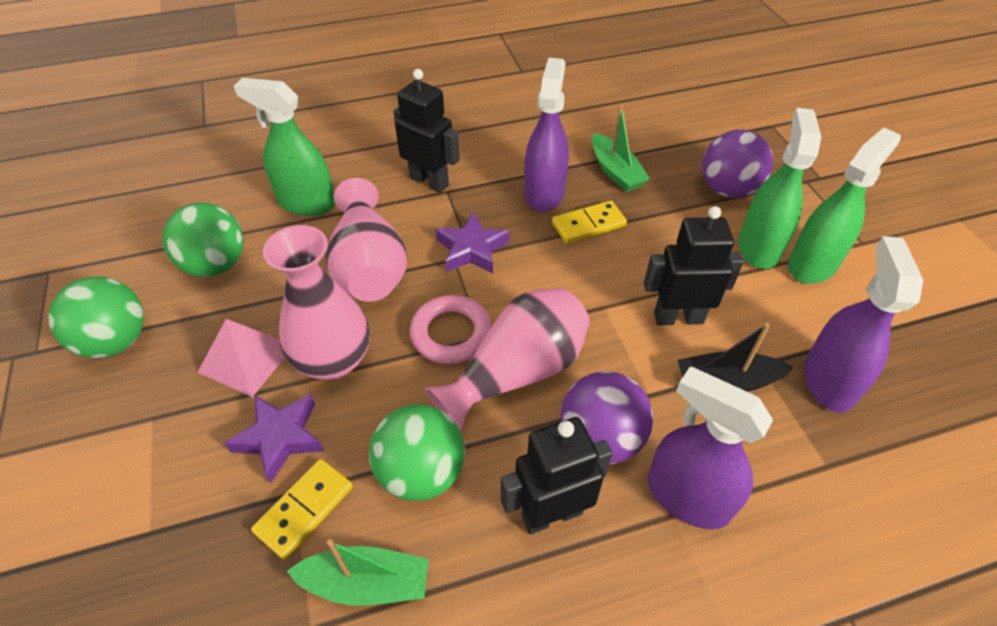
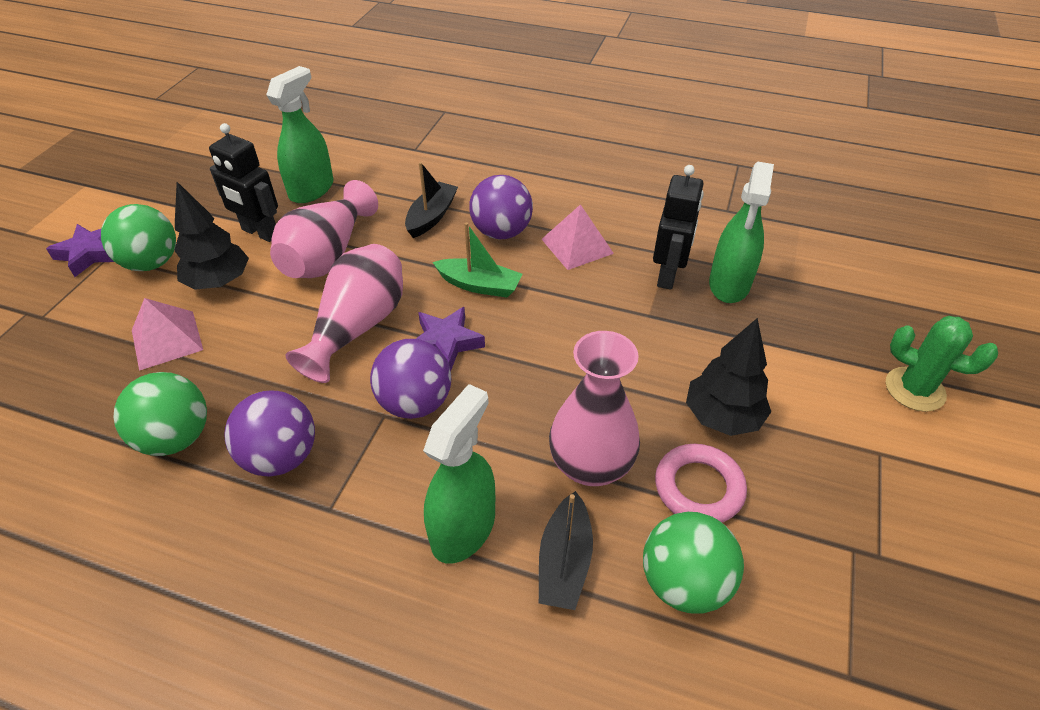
black boat: [678,323,794,392] = 1 -> [405,162,458,238] [539,491,593,610] = 2
black robot: [393,69,460,193] [501,417,613,534] [644,206,744,326] = 3 -> [209,123,278,242] [653,165,704,290] = 2
black tree: none = 0 -> [174,182,249,290] [686,318,771,436] = 2
green boat: [287,539,429,605] [592,105,650,192] = 2 -> [433,222,522,298] = 1
green cactus: none = 0 -> [886,316,998,412] = 1
pink pyramid: [198,319,285,397] = 1 -> [132,298,203,371] [541,204,614,270] = 2
purple ball: [561,371,653,464] [702,130,773,198] = 2 -> [224,390,315,477] [370,339,451,419] [469,175,533,239] = 3
purple spray bottle: [524,57,569,212] [648,367,773,529] [804,236,923,413] = 3 -> none = 0
yellow domino: [251,459,353,560] [552,201,627,244] = 2 -> none = 0

